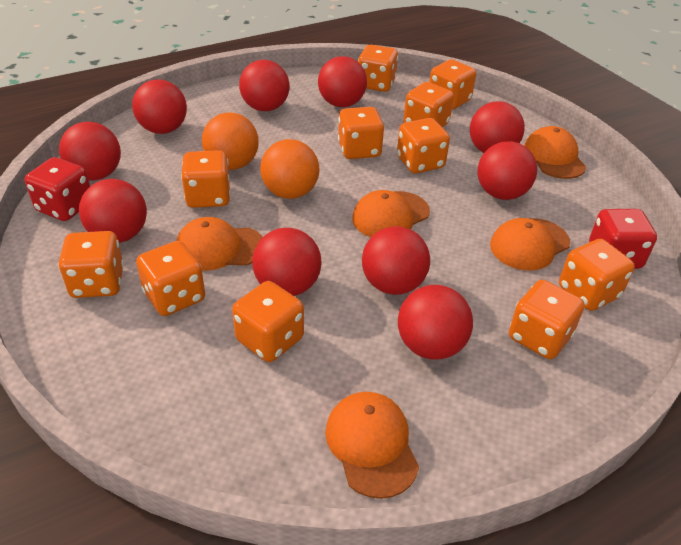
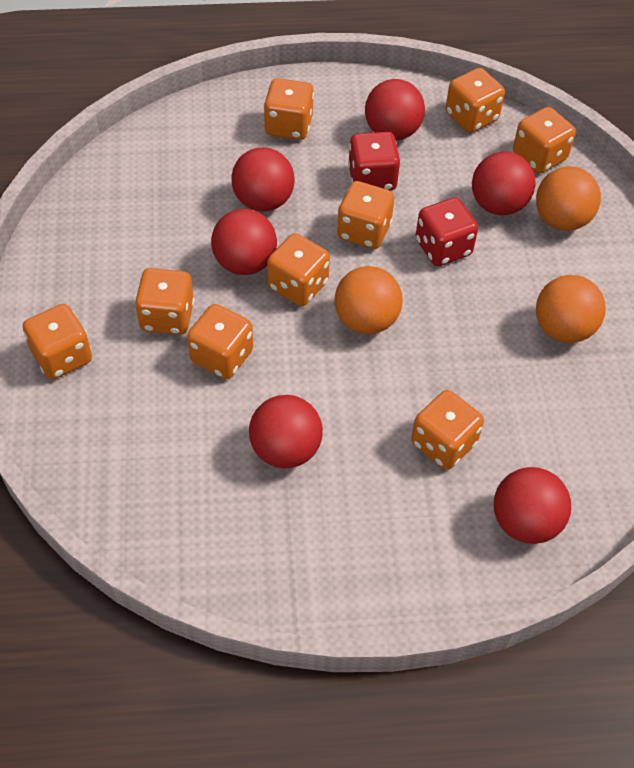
orange ball: [202,112,259,170] [260,139,319,199] = 2 -> [334,266,403,334] [536,166,601,231] [536,275,606,343] = 3
orange cap: [176,217,263,271] [325,392,419,499] [352,190,430,237] [490,218,570,271] [524,126,586,179] = 5 -> none = 0
orange dice: [58,231,124,298] [136,241,205,316] [181,150,230,208] [232,281,304,362] [338,107,384,159] [358,45,398,92] [397,118,450,173] [404,82,454,128] [429,59,476,109] [509,280,585,359] [559,239,635,311] = 11 -> [23,304,92,379] [135,268,194,335] [187,304,253,379] [264,78,314,140] [267,233,330,306] [337,181,394,249] [411,390,484,470] [446,68,505,133] [513,107,576,173] = 9
red ball: [59,122,121,181] [79,179,147,243] [132,79,187,134] [239,60,289,111] [252,228,322,296] [318,56,367,107] [362,226,430,295] [398,285,473,360] [470,101,525,153] [477,141,537,200] = 10 -> [211,209,277,275] [231,147,295,212] [249,395,323,468] [365,79,425,141] [472,152,536,215] [494,467,571,544] = 6

